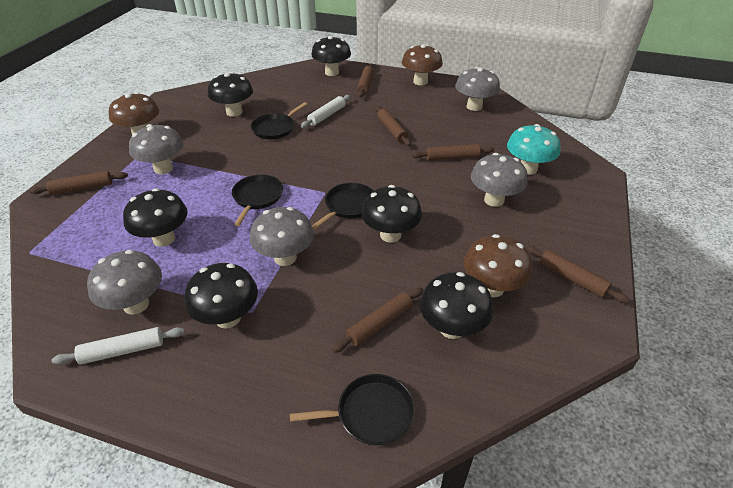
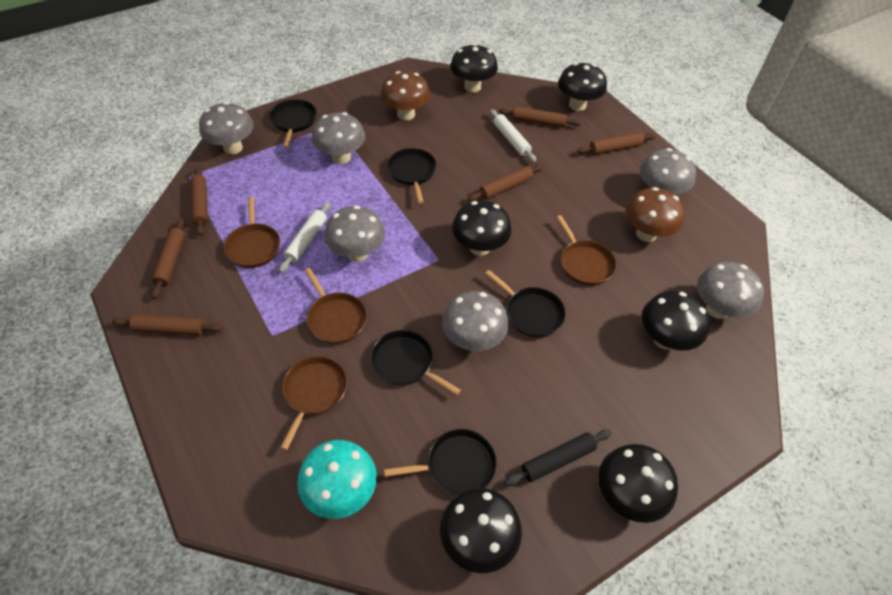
black pan: [232,174,283,226] [251,102,307,139] [290,374,415,445] [312,183,373,229] = 4 -> [270,99,317,148] [370,330,461,395] [384,429,497,495] [387,148,437,204] [485,270,566,337] = 5
black rolling pin: none = 0 -> [505,429,612,486] = 1
brown mushroom: [109,92,159,135] [402,44,443,85] [464,234,532,297] = 3 -> [381,71,430,121] [625,187,685,242] = 2
brown pan: none = 0 -> [224,197,280,268] [280,356,347,450] [305,268,367,344] [556,215,617,285] = 4
grey mushroom: [87,250,162,315] [129,124,183,174] [250,207,314,266] [456,67,500,111] [471,153,528,207] = 5 -> [199,102,254,154] [312,112,365,164] [324,205,385,262] [442,291,509,351] [640,148,696,194] [697,262,764,319] = 6

